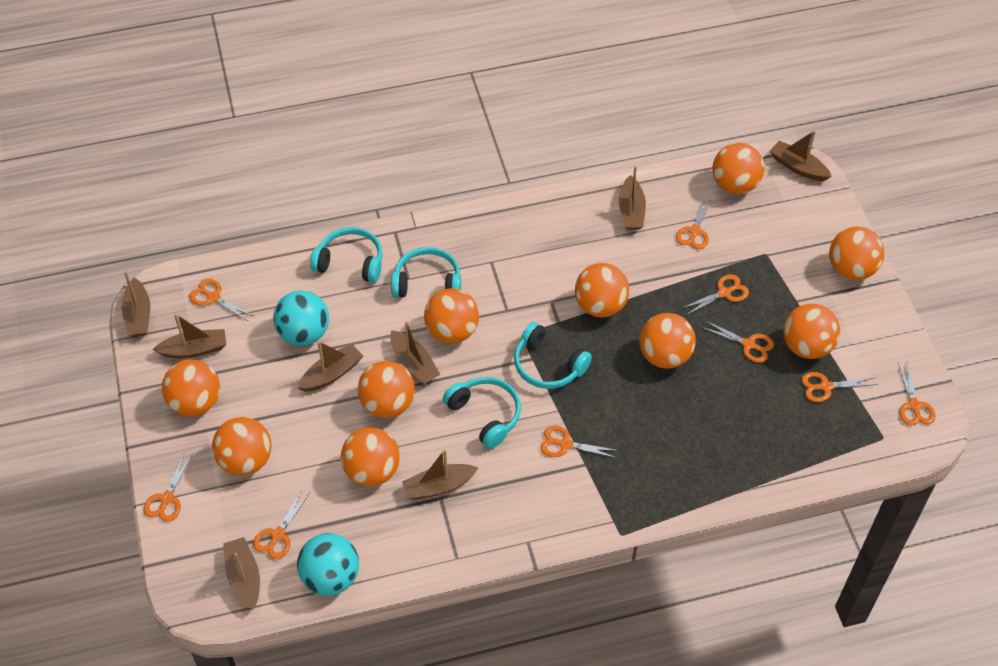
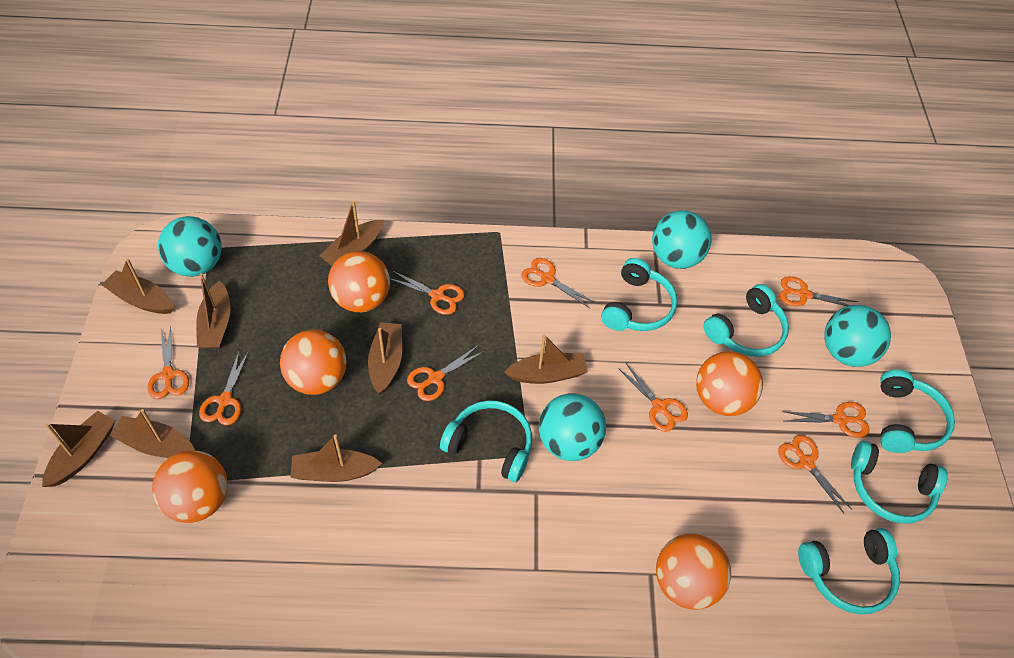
orange ball: [162,359,220,416] [212,417,272,476] [341,427,400,486] [358,361,415,418] [424,288,479,344] [575,263,629,317] [639,313,696,369] [712,143,765,194] [783,303,840,359] [829,227,884,280] = 10 -> [152,450,228,523] [280,330,347,395] [328,251,390,312] [656,533,731,610] [696,351,763,416] = 5
turquoise ball: [273,290,329,346] [297,533,359,596] = 2 -> [158,216,222,277] [539,393,606,461] [652,210,711,269] [824,305,891,367] = 4
turquoise headphones: [310,227,383,283] [391,247,461,298] [443,377,521,449] [514,322,592,389] = 4 -> [440,400,532,482] [601,258,677,331] [703,284,789,357] [798,528,900,614] [851,441,948,524] [880,369,955,453] = 6

